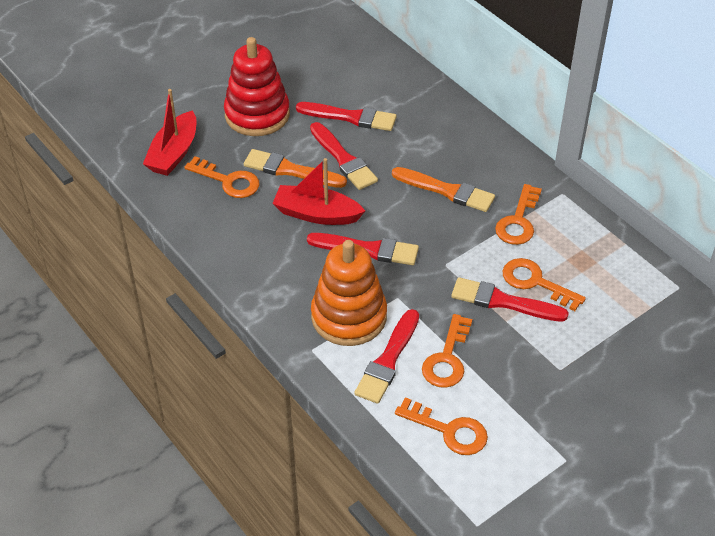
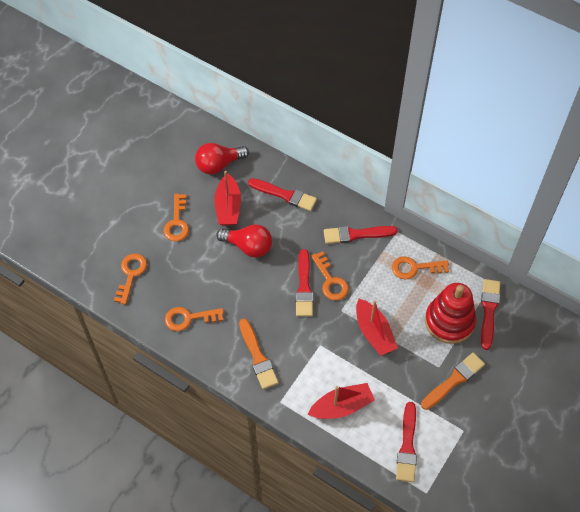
orange stacking toy: [311,240,387,346] = 1 -> none = 0
red boat: [143,89,196,176] [272,158,365,225] = 2 -> [214,171,241,226] [308,383,375,419] [356,299,398,356] = 3
red light bulb: none = 0 -> [195,143,249,175] [216,224,272,258] = 2

